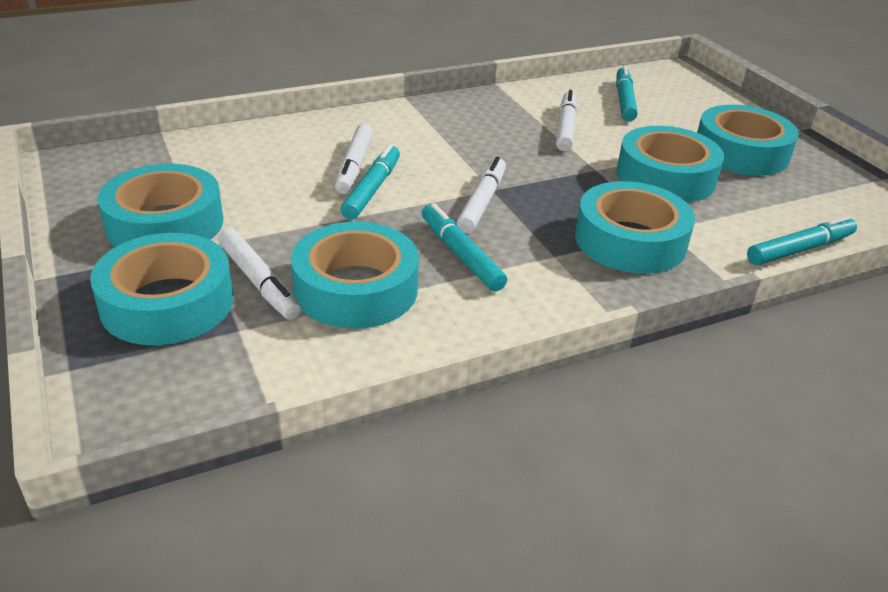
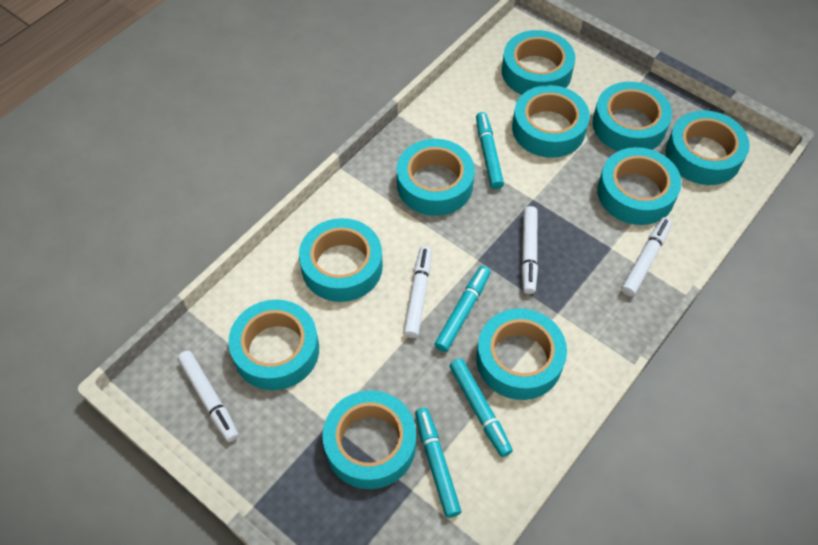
turquoise tape: [90,233,233,345] [98,164,223,247] [291,222,419,329] [575,181,695,274] [616,126,724,203] [697,105,799,176] = 6 -> [228,299,319,390] [299,218,383,302] [322,390,416,489] [397,139,475,216] [476,309,567,400] [502,30,575,95] [512,85,590,158] [592,82,672,151] [597,147,682,225] [666,110,750,185] = 10

